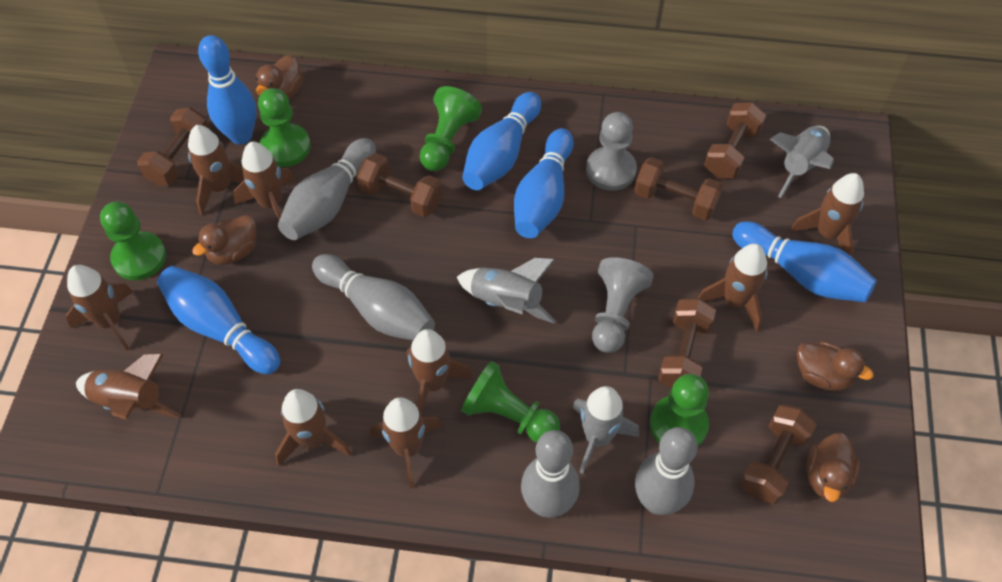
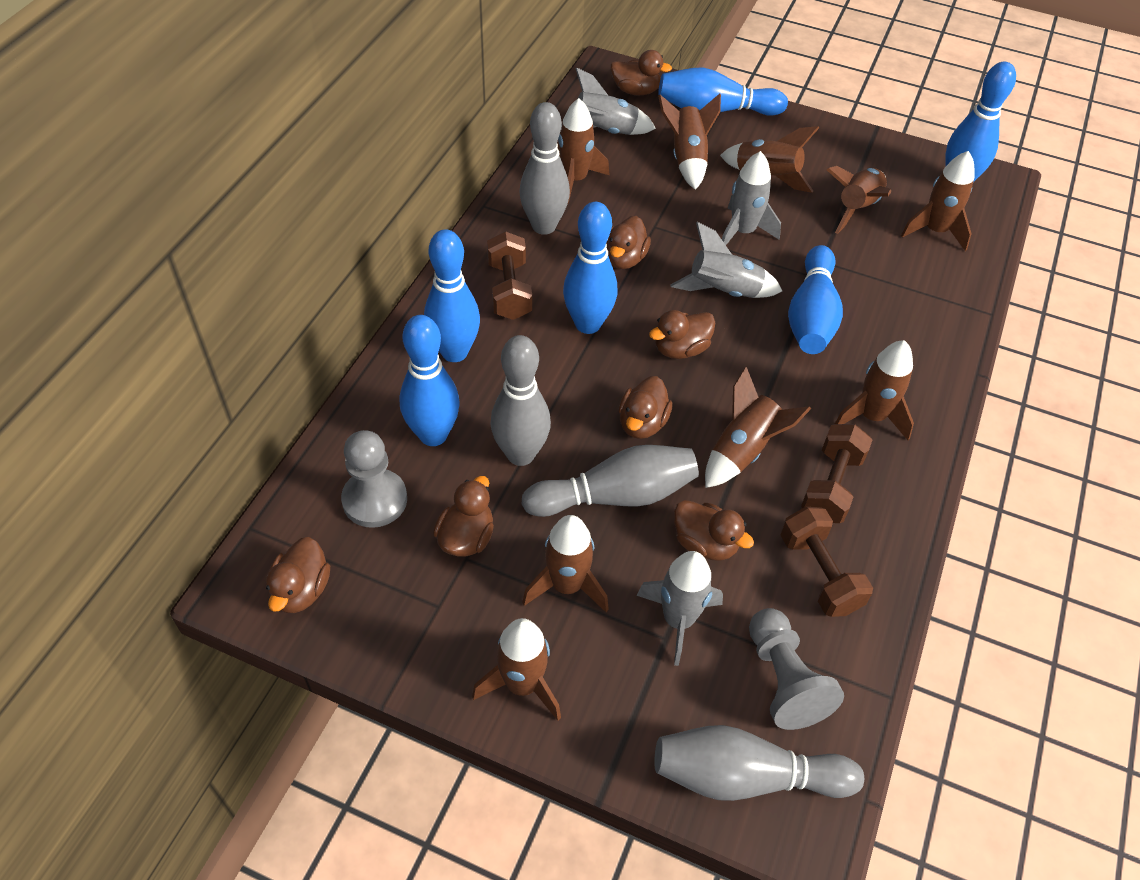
blue bowling pin: [157,266,280,374] [198,35,257,144] [462,92,541,190] [514,128,574,238] [732,221,877,302] = 5 -> [399,315,460,446] [424,229,480,362] [563,202,617,334] [658,68,788,116] [788,245,843,354] [945,62,1016,181] = 6
brown duck: [192,215,256,265] [256,55,303,99] [797,341,873,391] [806,433,860,502] = 4 -> [266,537,330,613] [433,476,494,557] [606,216,651,269] [611,50,672,95] [619,376,673,439] [649,310,715,359] [674,500,754,561] = 7
brown dumbbell: [137,107,210,186] [357,153,443,217] [634,157,723,221] [658,298,716,388] [704,102,766,179] [740,405,817,504] = 6 -> [487,231,532,320] [781,507,873,617] [801,424,873,523] = 3
green pawn: [100,202,166,280] [258,88,311,167] [420,86,482,171] [461,361,560,443] [650,374,709,446] = 5 -> none = 0
grey rocket: [457,258,556,323] [572,386,639,474] [769,126,834,198] = 3 -> [561,67,656,135] [637,551,723,666] [670,222,782,298] [722,151,781,245] = 4

